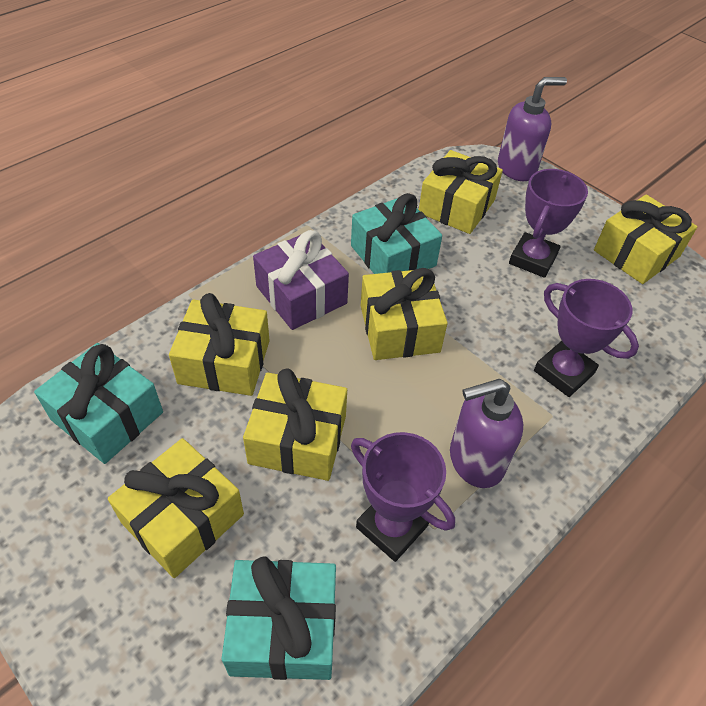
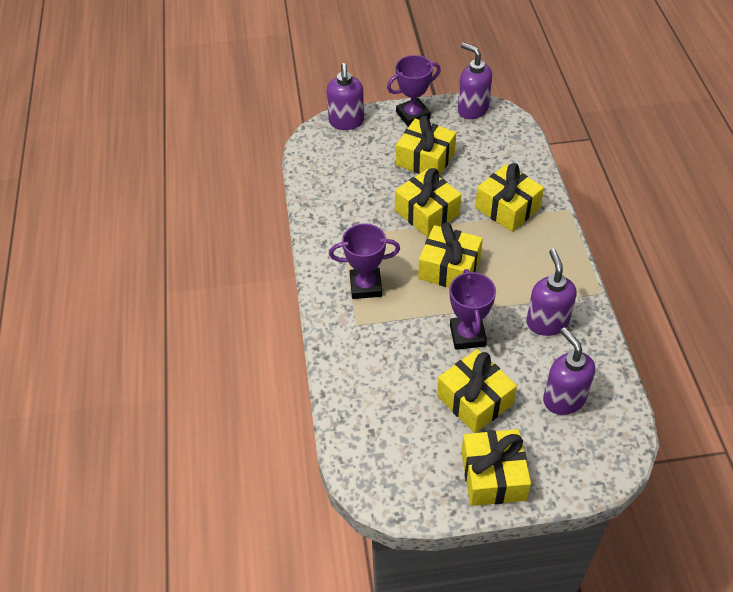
purple gift: [253,230,349,330] = 1 -> none = 0
purple soap dispenser: [450,379,523,488] [498,77,567,181] = 2 -> [327,63,364,130] [458,42,492,119] [526,249,577,336] [543,327,595,415] = 4
turquoise gift: [34,343,163,464] [222,556,336,680] [351,193,442,274] = 3 -> none = 0

